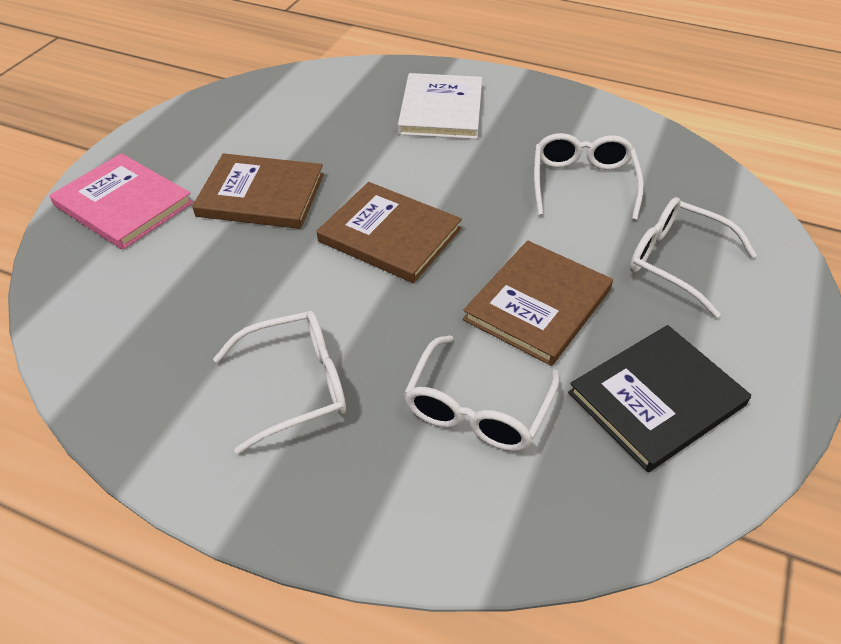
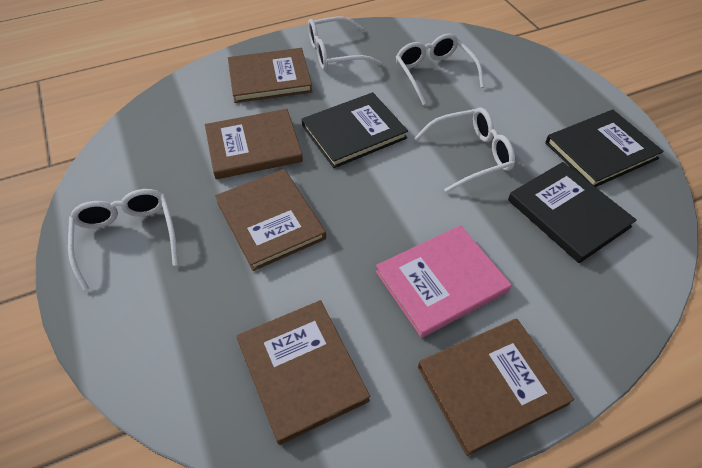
black book: [568,325,751,472] = 1 -> [301,92,408,168] [508,162,637,263] [545,110,664,187] = 3
brown book: [192,153,324,229] [317,182,462,283] [463,240,613,366] = 3 -> [205,109,303,179] [215,169,326,271] [228,48,313,103] [237,300,370,445] [418,319,574,456] = 5
white book: [398,73,482,139] = 1 -> none = 0

